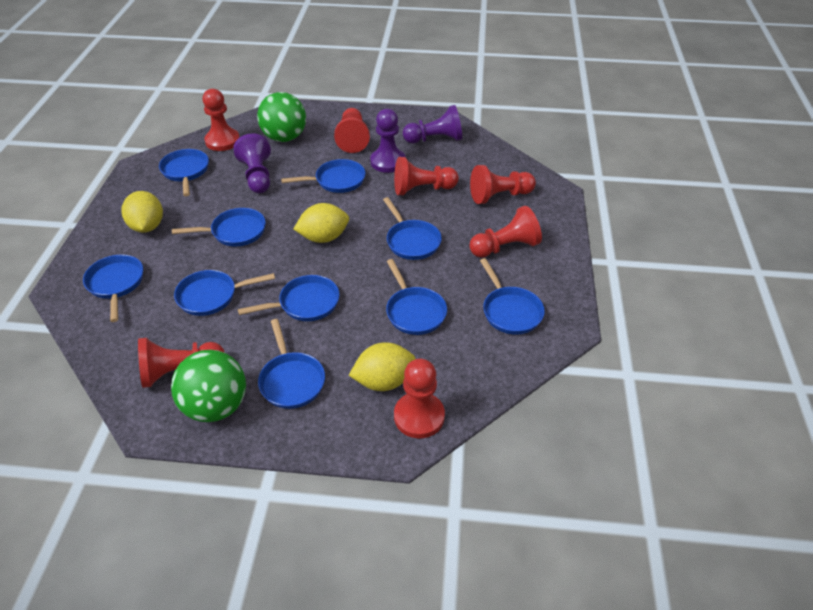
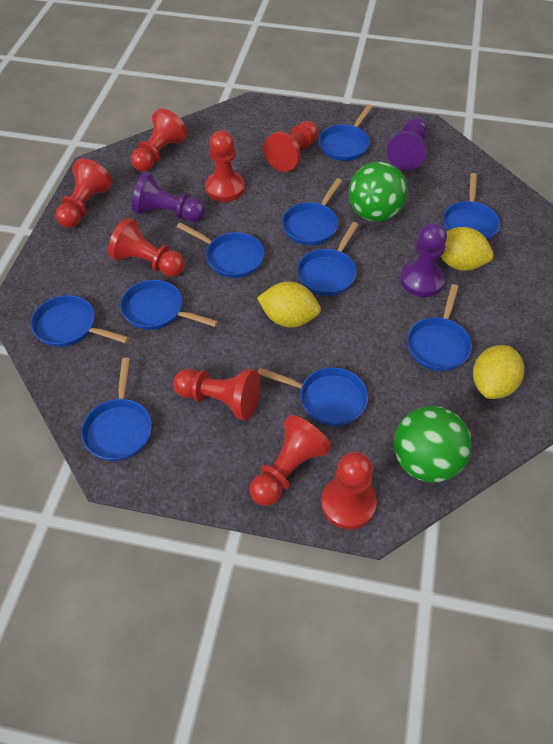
red pawn: [138,338,225,388] [202,89,240,151] [334,108,370,153] [394,157,459,195] [394,359,445,438] [469,206,542,258] [470,165,536,204] = 7 -> [56,158,113,228] [108,218,185,277] [131,108,187,172] [173,369,260,421] [205,130,245,202] [250,415,332,506] [264,121,318,172] [321,452,377,530] = 8

